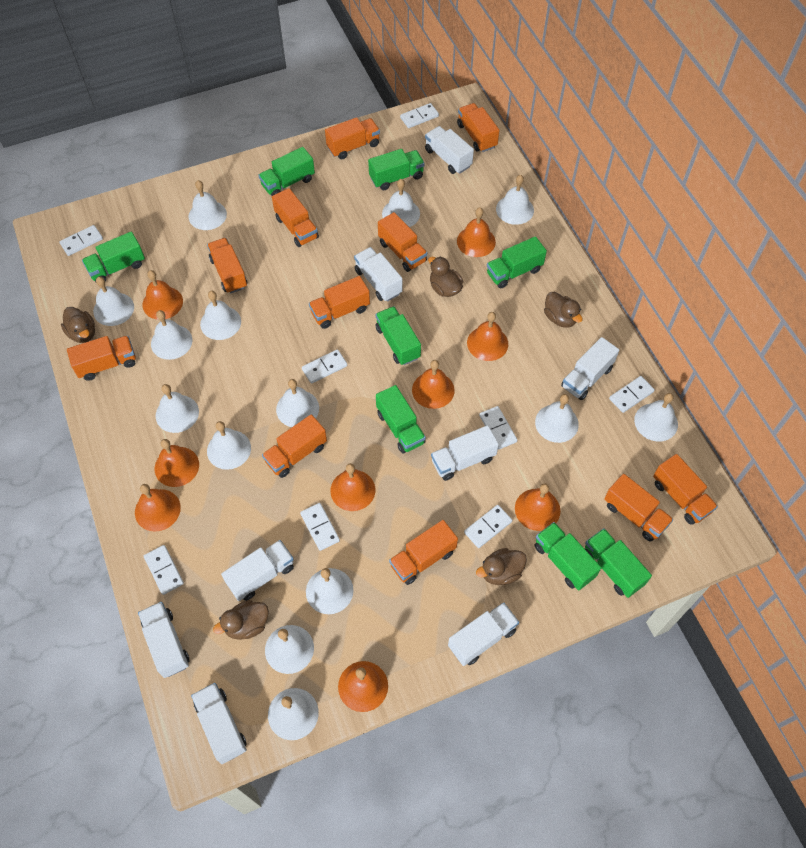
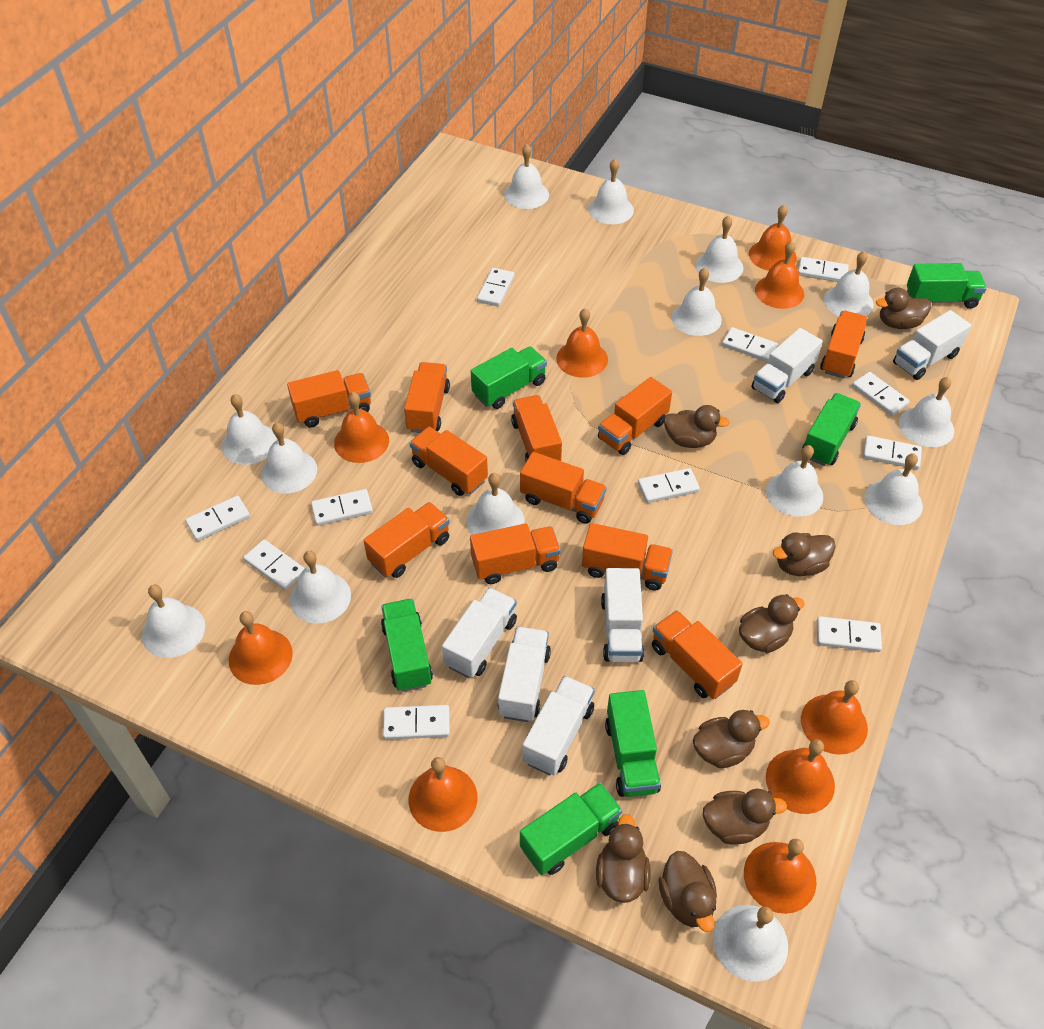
brown duck: [61,307,95,343] [213,600,269,640] [428,256,463,297] [476,548,527,585] [544,292,582,328] = 5 -> [596,814,651,903] [658,851,717,932] [664,405,730,448] [693,710,770,768] [703,789,787,844] [739,594,805,653] [773,532,836,576] [876,288,931,329] = 8
green truck: [82,232,145,282] [258,147,315,196] [368,149,425,190] [375,306,421,365] [376,385,426,453] [487,236,547,288] [535,522,601,591] [585,528,652,598] = 8 -> [381,599,433,692] [471,346,547,409] [520,783,622,875] [605,690,661,797] [802,393,861,466] [907,263,987,309] = 6
white domino: [59,225,103,256] [144,545,184,595] [300,503,340,551] [302,349,347,384] [400,103,439,128] [464,505,512,548] [479,406,517,449] [609,376,655,413] = 8 -> [185,496,250,541] [243,539,305,590] [311,489,373,526] [383,705,450,740] [477,268,514,307] [638,468,700,503] [722,327,778,362] [798,257,849,282] [817,616,882,652] [852,372,910,416] [863,435,922,470] = 11
white truck: [138,602,189,678] [191,683,247,764] [221,540,294,601] [354,247,402,302] [425,126,474,174] [431,425,499,481] [448,603,519,666] [561,337,619,400] = 8 -> [442,588,517,678] [498,627,551,722] [523,676,595,775] [601,568,644,662] [751,328,823,403] [893,310,971,380] = 6

